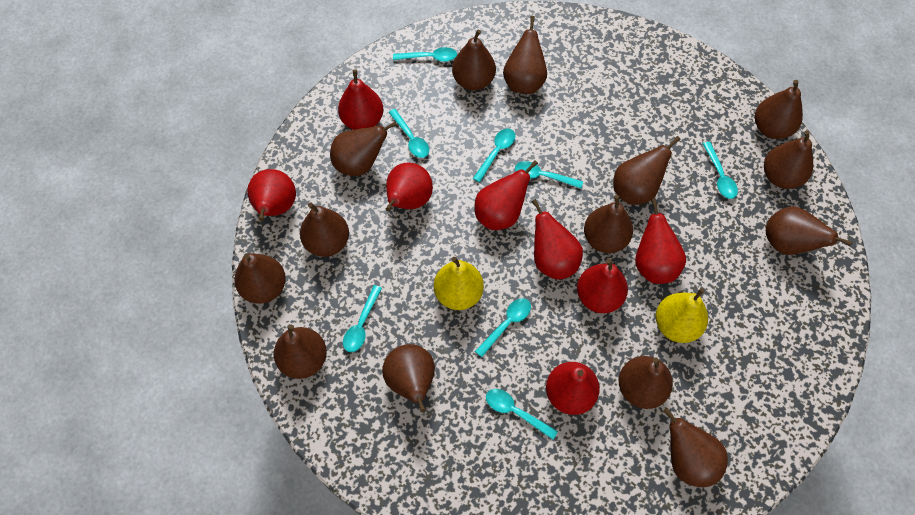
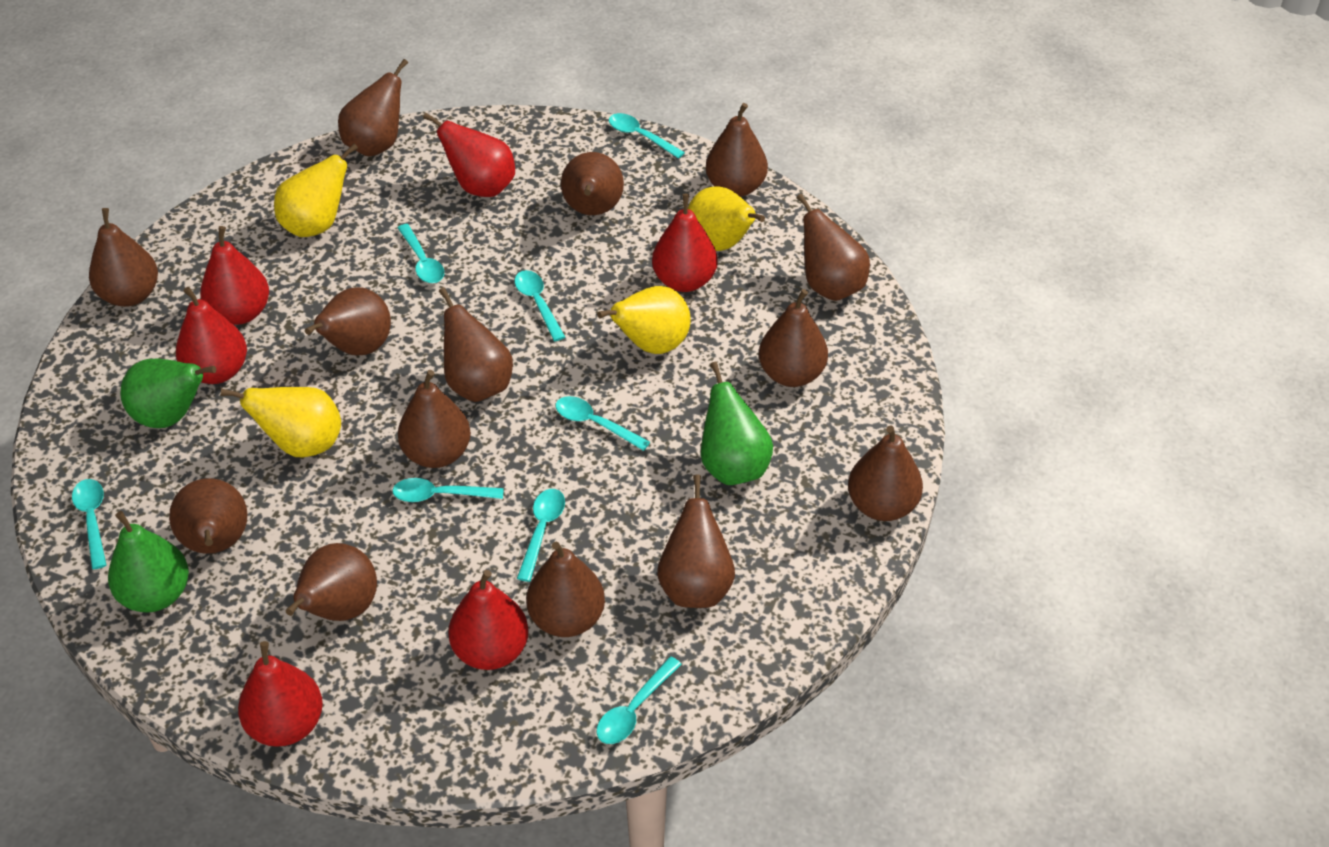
green pear: none = 0 -> [108,511,189,612] [120,359,216,428] [701,362,773,485] = 3
red pear: [247,169,296,221] [338,69,383,130] [386,163,433,211] [474,160,538,230] [532,199,583,280] [546,362,600,415] [577,259,628,313] [635,199,686,284] = 8 -> [176,287,247,384] [200,226,269,325] [238,641,323,747] [423,113,515,197] [448,570,529,670] [652,194,718,292] = 6
yellow pear: [434,257,484,310] [656,288,708,343] = 2 -> [221,387,341,457] [274,144,358,237] [597,286,691,354] [688,187,765,251] = 4

